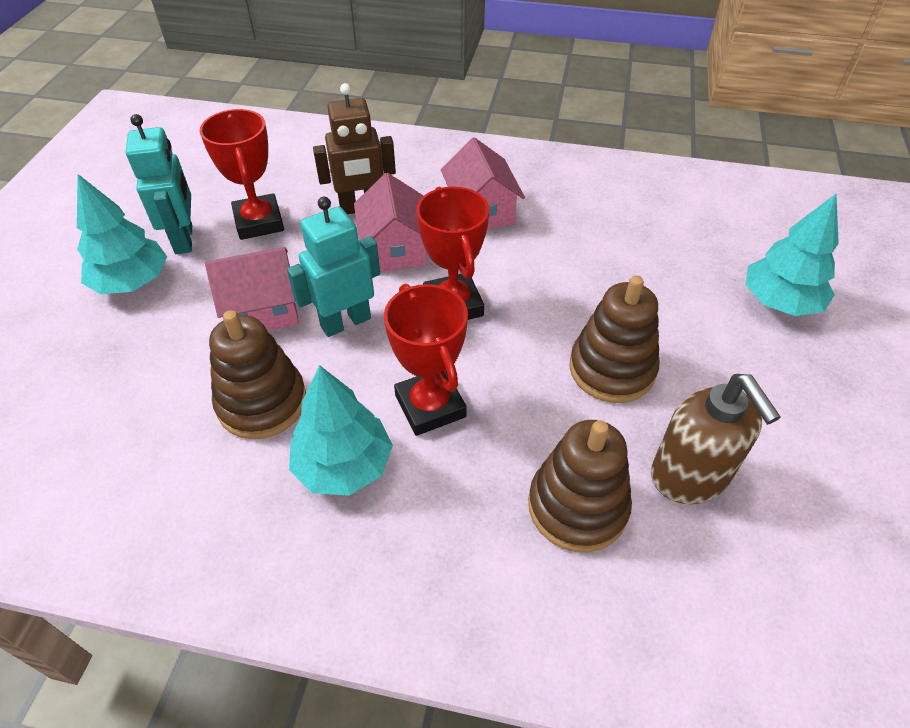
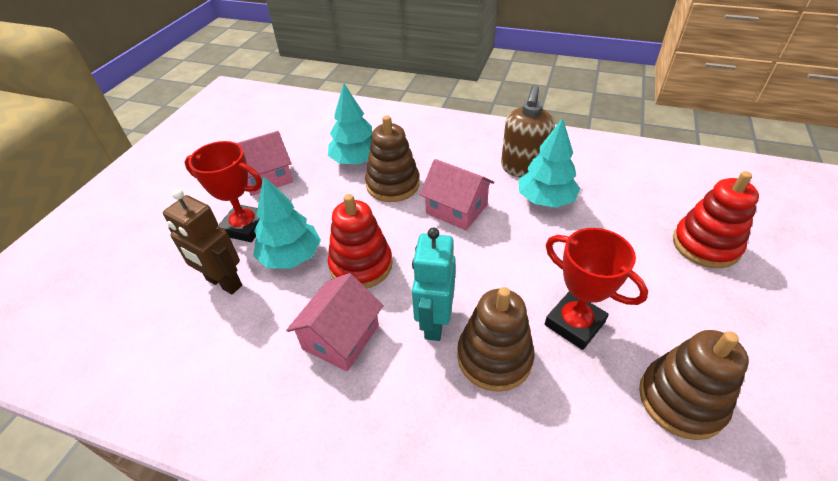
red stacking toy: none = 0 -> [328,194,393,289] [673,171,759,268] = 2
red trophy: [200,109,284,240] [384,284,468,436] [416,187,489,320] = 3 -> [184,141,262,242] [545,228,648,350] = 2
turquoise robot: [126,114,192,254] [287,197,380,337] = 2 -> [412,228,456,341] = 1

